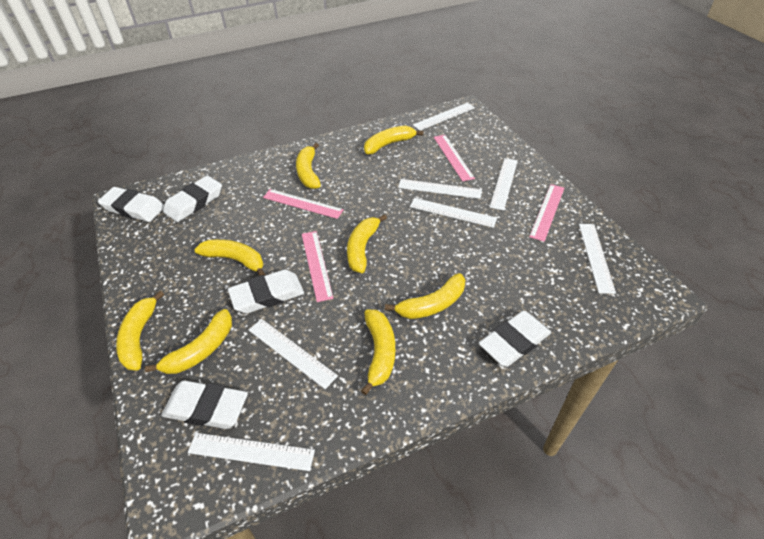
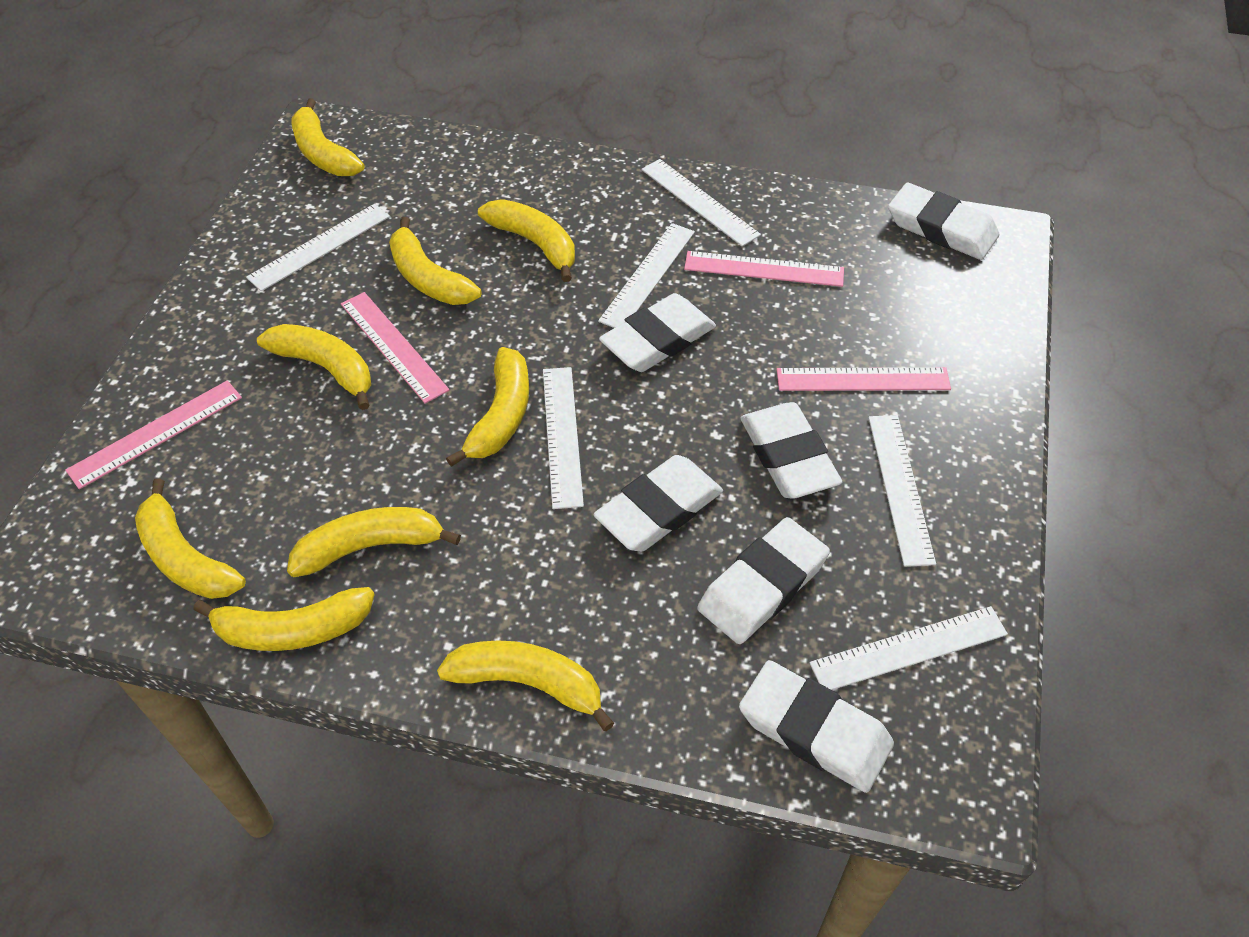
white eraser: [98,187,164,222] [161,381,248,429] [163,176,222,222] [228,270,304,313] [479,311,551,367] = 5 -> [594,455,723,552] [599,293,716,372] [697,517,830,644] [739,660,894,793] [740,402,842,499] [888,183,999,260] = 6
white ruler: [188,433,315,471] [249,319,338,389] [398,179,482,199] [410,198,497,228] [413,103,475,131] [490,158,518,211] [579,224,616,294] = 7 -> [246,204,390,291] [543,367,584,509] [598,223,695,328] [641,159,761,247] [810,606,1008,690] [868,415,936,567] = 6
yellow banana: [116,291,164,370] [145,309,232,374] [194,239,265,276] [296,143,321,189] [347,214,387,273] [361,309,395,395] [364,126,424,154] [385,273,465,319] = 8 -> [135,479,246,599] [193,587,375,651] [257,324,371,410] [287,507,461,577] [291,98,364,176] [389,217,481,305] [437,640,614,731] [446,347,529,467] [478,199,575,282] = 9

